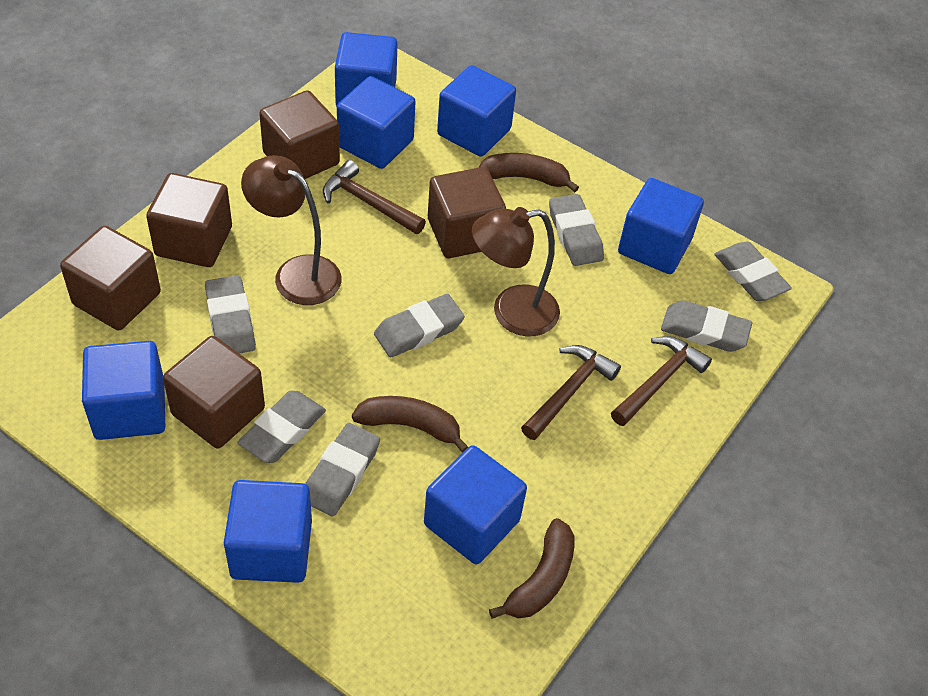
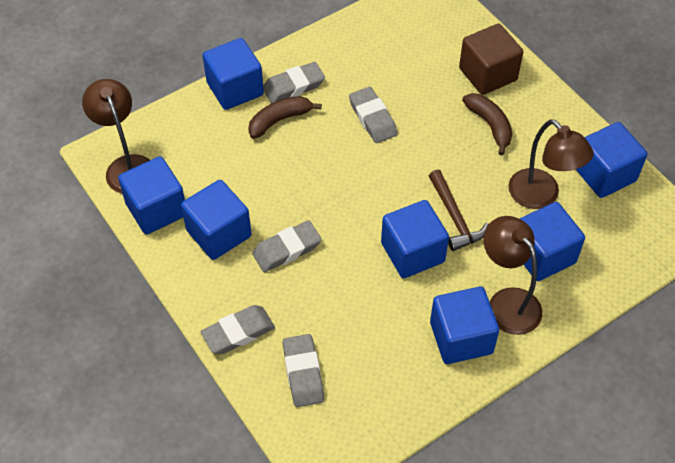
brown banana: [352,396,468,453] [479,153,579,192] [489,518,574,619] = 3 -> [248,96,322,139] [462,93,512,156] = 2
brown cube: [60,226,161,330] [146,173,232,267] [163,336,265,448] [259,90,340,179] [428,167,506,258] = 5 -> [459,24,523,95] = 1
brown hammer: [323,160,426,234] [521,345,621,440] [611,336,712,426] = 3 -> [429,170,489,251] = 1
brown lamp: [241,155,341,305] [472,207,560,337] = 2 -> [82,79,150,194] [484,216,542,335] [508,119,594,209] = 3
grey eraser: [205,275,256,353] [237,391,326,463] [305,423,380,516] [374,294,465,357] [549,194,604,266] [661,300,752,352] [714,241,792,301] = 7 -> [201,305,275,354] [252,220,322,272] [263,62,325,103] [283,334,324,407] [349,87,398,143] = 5

